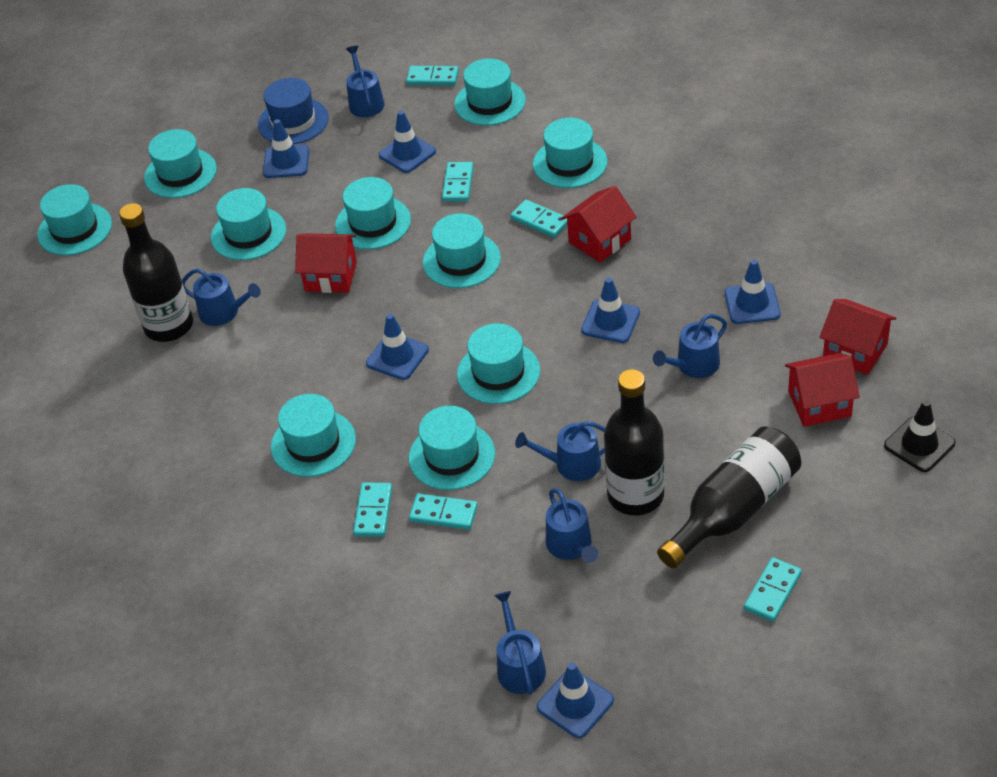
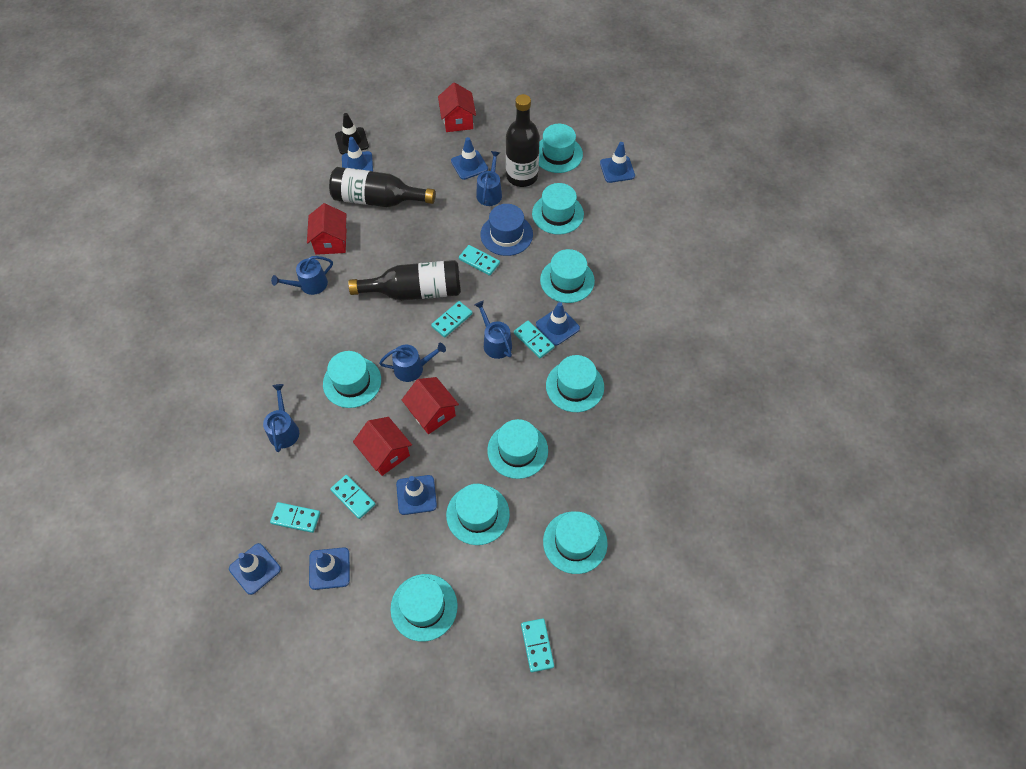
blue traffic cone: [263,119,309,178] [366,313,429,380] [379,111,436,173] [537,662,614,738] [581,278,640,343] [725,259,780,324] = 6 -> [229,543,281,595] [309,547,350,590] [342,137,373,171] [396,475,437,515] [451,137,488,180] [536,302,580,346] [600,142,635,183] = 7
blue watering can: [182,268,261,326] [346,46,385,117] [494,591,546,695] [515,421,605,481] [546,488,598,563] [653,314,727,378] = 6 -> [263,384,299,452] [271,256,333,295] [379,343,446,382] [474,301,512,359] [476,151,502,206] = 5
turquoise hat: [37,184,112,255] [144,129,217,198] [211,188,286,260] [271,394,356,477] [335,177,411,249] [409,406,495,490] [423,213,501,288] [454,58,526,126] [457,324,540,404] [533,118,607,188] = 10 -> [323,351,381,408] [390,574,458,642] [446,484,510,545] [487,419,548,479] [532,183,584,235] [539,124,583,173] [540,249,595,303] [543,511,608,574] [546,355,604,412] = 9

